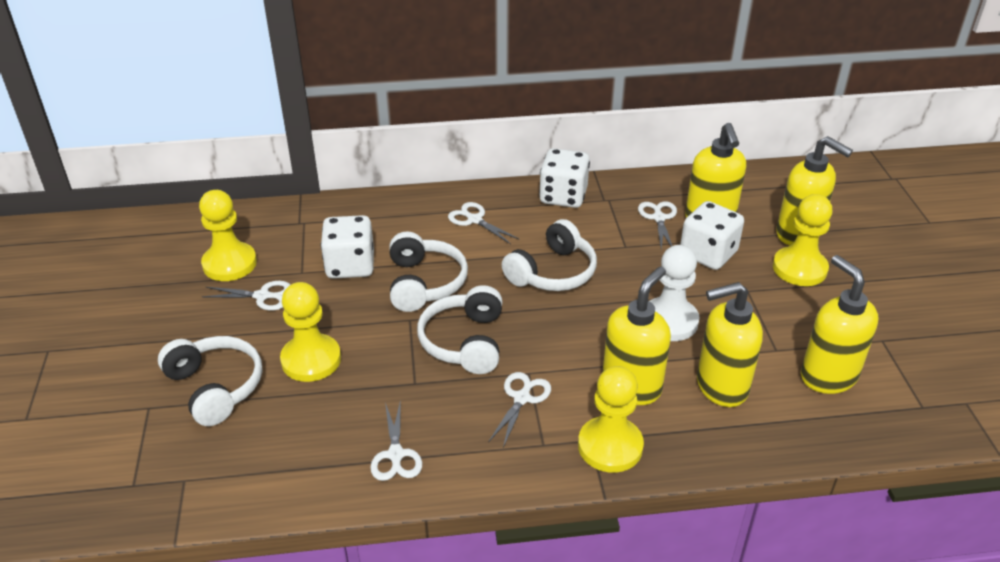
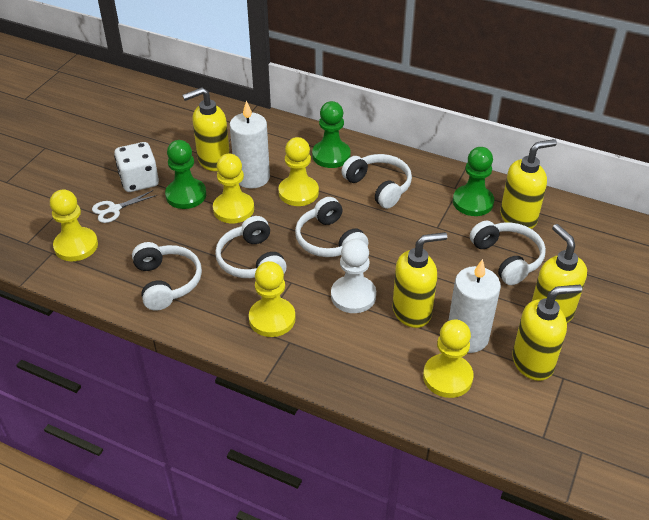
green pawn: none = 0 -> [165,140,206,209] [312,101,351,168] [453,147,494,216] = 3
white candle: none = 0 -> [230,101,270,189] [448,259,501,353] = 2
white dice: [321,215,374,279] [539,148,590,208] [680,201,744,270] = 3 -> [114,142,159,192] = 1
white headphones: [158,336,262,426] [389,232,468,312] [417,285,502,374] [502,219,597,291] = 4 -> [132,242,202,310] [215,216,287,278] [295,197,368,257] [341,154,412,209] [470,221,546,285] = 5
white scissors: [201,281,290,311] [370,399,422,481] [448,202,519,244] [488,372,551,447] [638,201,677,249] = 5 -> [92,190,157,223] = 1
yellow pawn: [199,190,257,281] [280,282,341,382] [578,366,644,473] [773,194,833,286] = 4 -> [50,189,98,261] [213,154,254,223] [249,261,295,337] [279,137,319,206] [423,319,474,398] = 5

